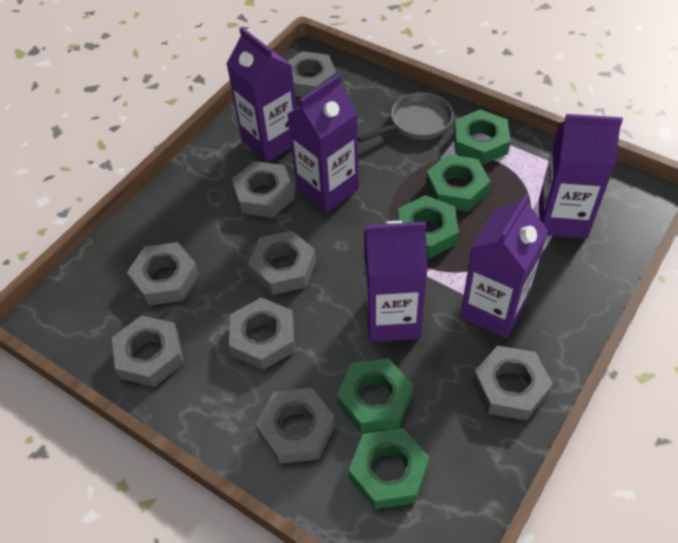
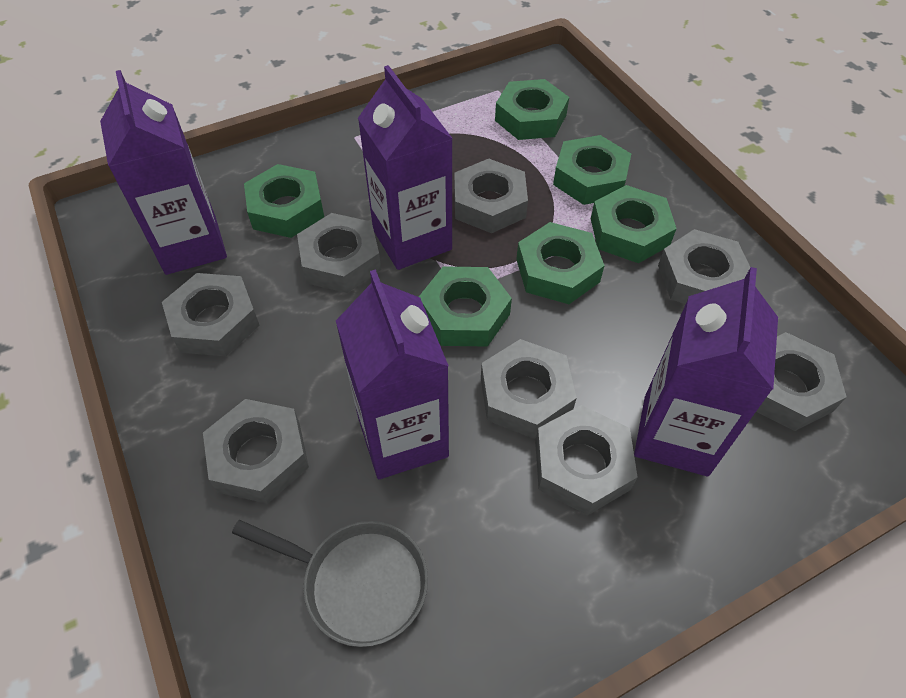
green nut: [337,358,413,433] [349,428,430,509] [398,195,459,259] [426,154,490,212] [454,109,511,165] = 5 -> [244,164,324,238] [419,267,512,347] [495,79,569,140] [516,222,605,304] [553,135,631,205] [591,185,677,263] = 6
purple carton: [226,27,296,163] [287,75,359,213] [364,221,428,342] [460,194,548,339] [539,114,623,239] = 5 -> [100,70,227,275] [336,269,449,479] [358,65,453,270] [634,267,778,477] = 4

